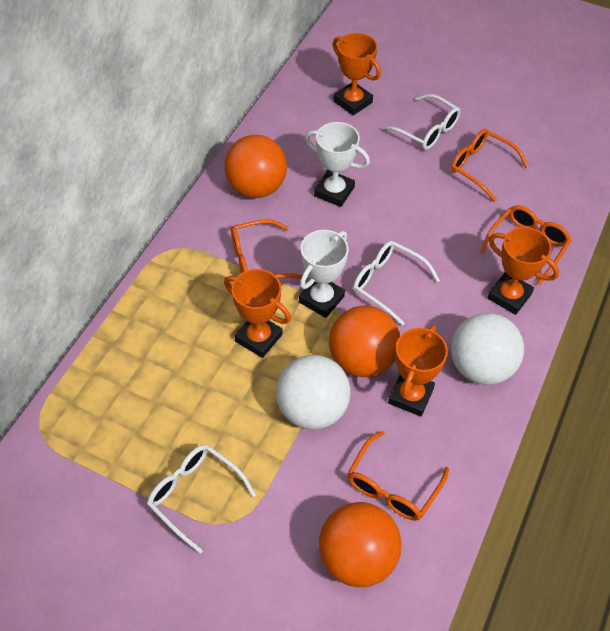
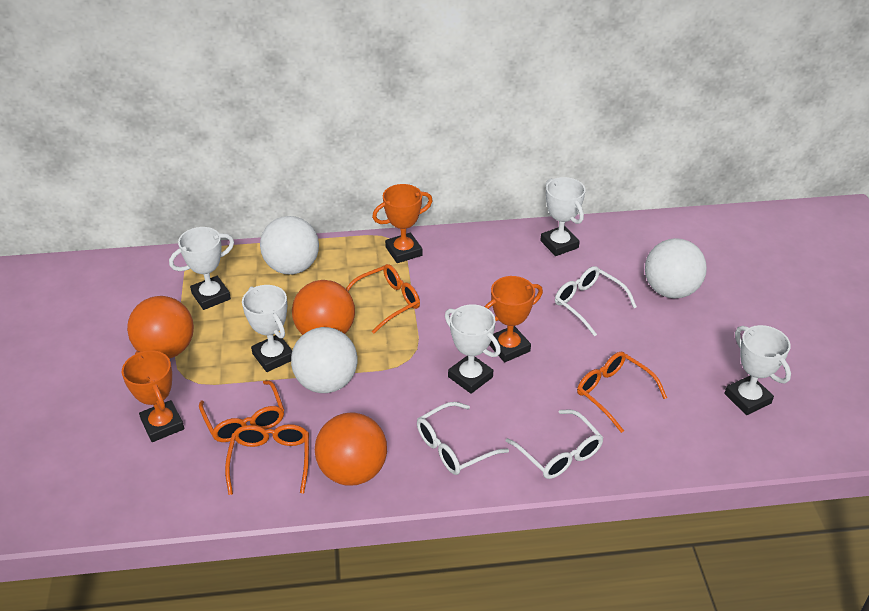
orange trophy: [224,269,291,358] [333,33,381,115] [388,325,448,417] [487,227,559,315] = 4 -> [122,350,184,442] [372,184,433,263] [485,276,543,362] = 3
white ball: [276,355,350,429] [451,313,524,385] = 2 -> [260,216,319,275] [291,327,357,393] [645,238,707,299] = 3
white trophy: [299,230,349,318] [305,122,370,207] = 2 -> [169,227,234,310] [242,285,292,372] [445,304,501,394] [540,177,585,256] [725,325,791,415] = 5

